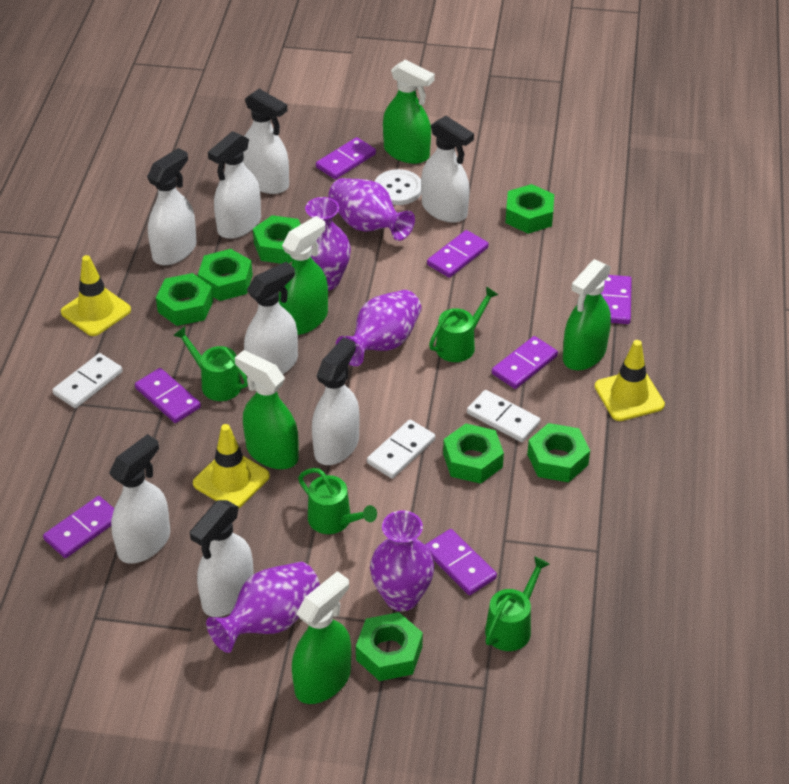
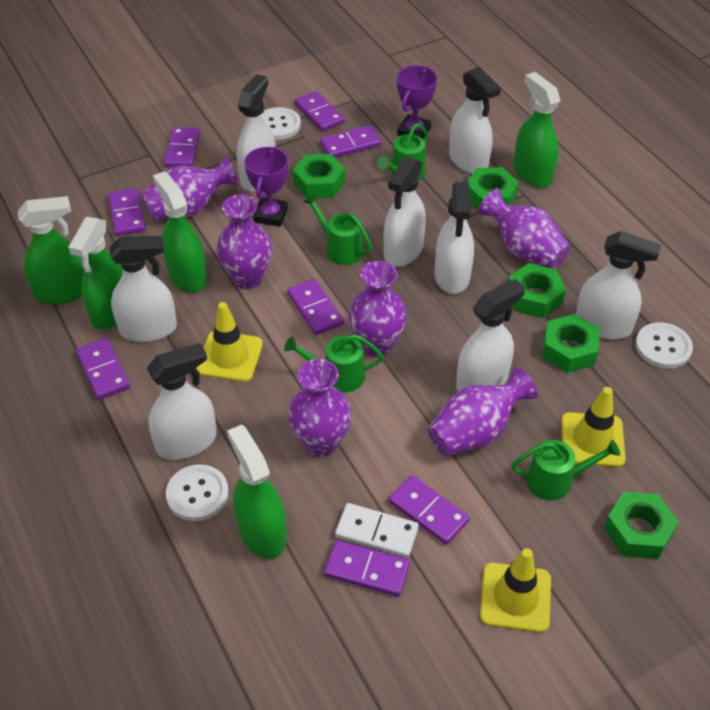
green nut: [156,273,213,326] [198,249,253,301] [253,215,301,264] [356,612,423,681] [443,424,504,484] [505,184,554,234] [527,423,590,482] = 7 -> [293,154,345,199] [467,167,519,210] [508,263,566,318] [542,314,600,373] [604,492,679,559] = 5
purple domino: [43,496,114,558] [135,368,201,423] [316,137,376,179] [425,529,497,595] [427,230,489,278] [492,336,558,389] [601,275,632,324] = 7 -> [76,338,130,400] [108,188,146,236] [164,127,200,168] [287,279,344,335] [294,91,345,132] [320,125,381,158] [324,540,410,597] [388,475,470,545] = 8
purple trophy: none = 0 -> [244,146,288,226] [397,65,437,139] = 2
purple vase: [206,562,320,653] [305,197,351,290] [328,178,415,241] [336,290,421,366] [370,510,434,611] = 5 -> [141,156,238,220] [217,194,272,289] [288,359,351,457] [349,261,407,357] [428,367,538,456] [478,188,570,269] = 6
white button: [375,169,422,205] = 1 -> [166,464,229,521] [261,107,301,140] [635,322,693,369] = 3
white domino: [52,353,123,408] [367,419,435,479] [467,390,540,442] = 3 -> [335,503,419,558] = 1

